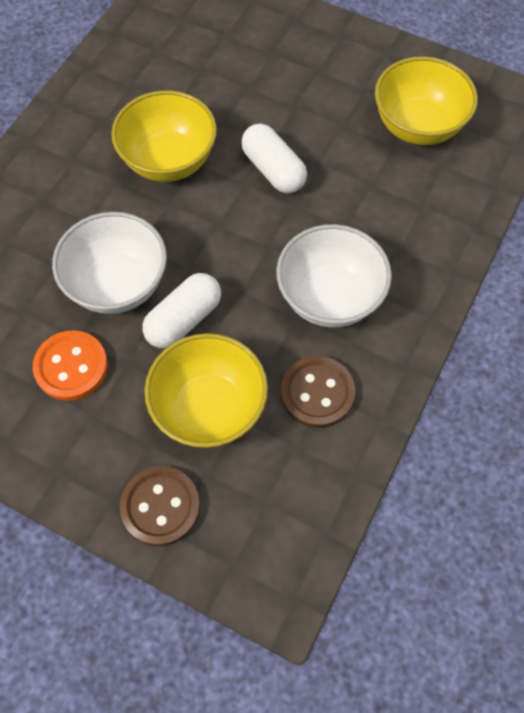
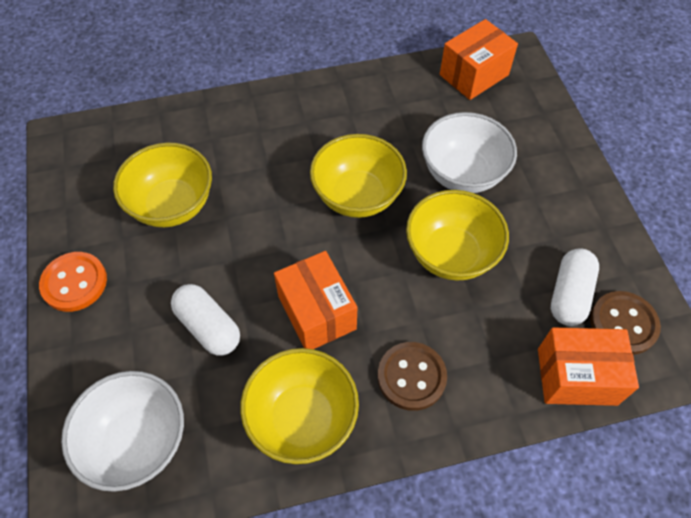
orange box: none = 0 -> [274,251,357,349] [440,19,518,100] [538,328,639,406] = 3
yellow bowl: [111,90,217,182] [144,333,268,448] [375,56,478,145] = 3 -> [113,143,212,227] [240,348,359,464] [310,134,407,218] [406,190,509,280] = 4

